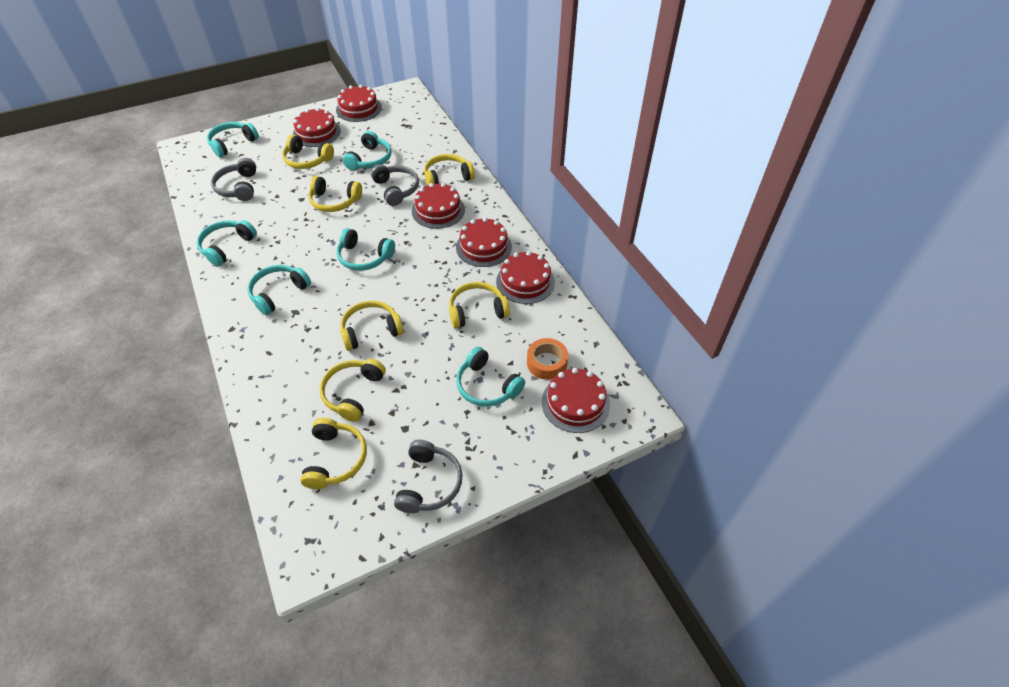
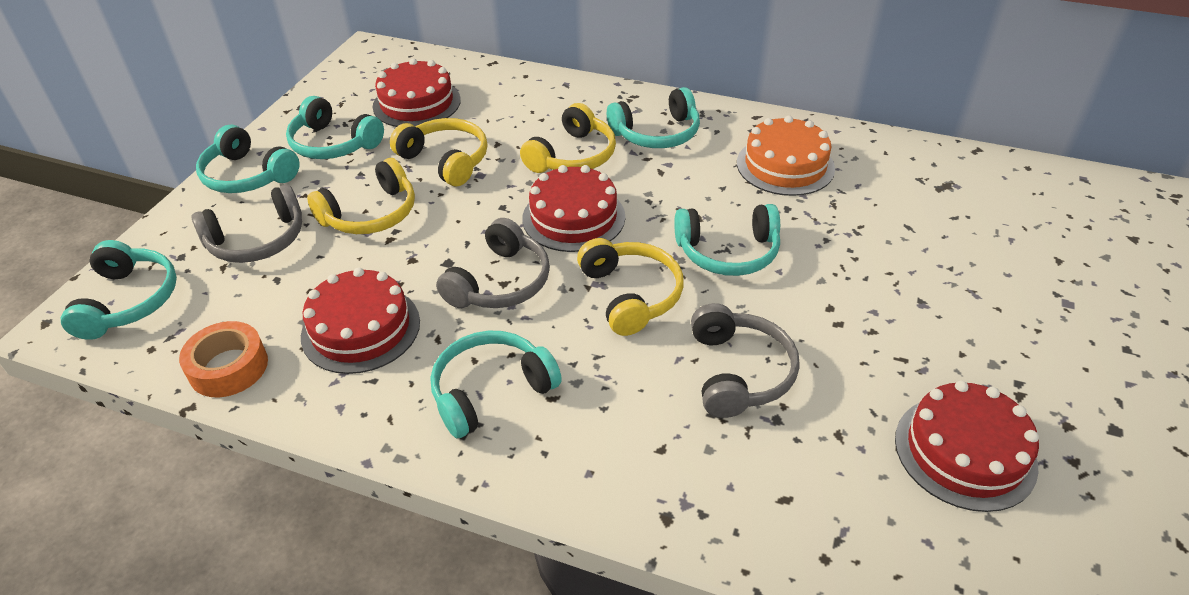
orange cake: none = 0 -> [737,116,835,196] = 1
red cake: [293,108,341,147] [336,85,382,122] [412,183,465,229] [456,217,512,267] [496,251,555,304] [542,368,610,433] = 6 -> [301,267,420,374] [373,58,461,127] [522,165,625,252] [895,381,1039,512] = 4
yellow headphones: [282,135,334,169] [300,418,367,489] [308,176,362,212] [320,359,386,422] [340,301,404,351] [424,154,475,185] [449,282,510,328] = 7 -> [307,158,415,234] [390,118,487,186] [520,103,616,173] [577,238,684,336] = 4

